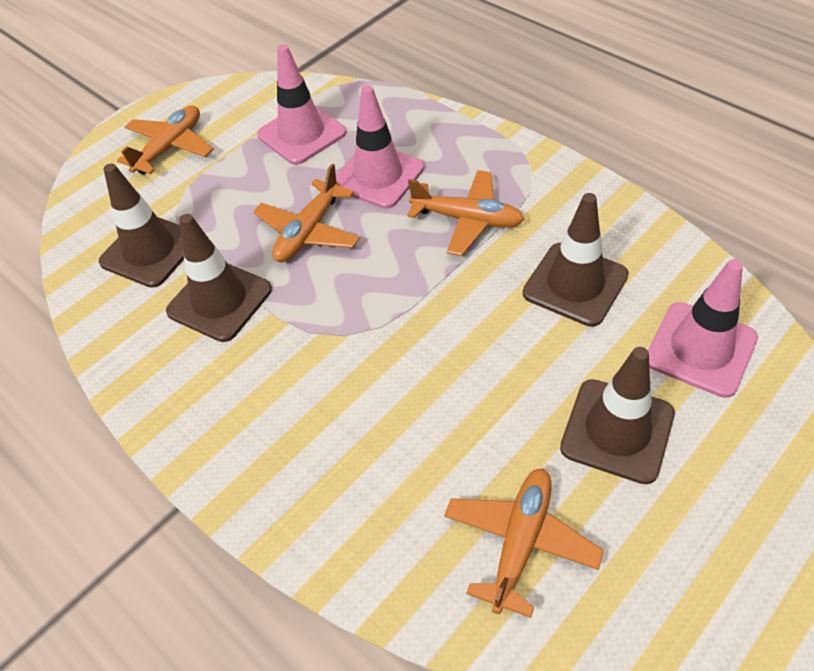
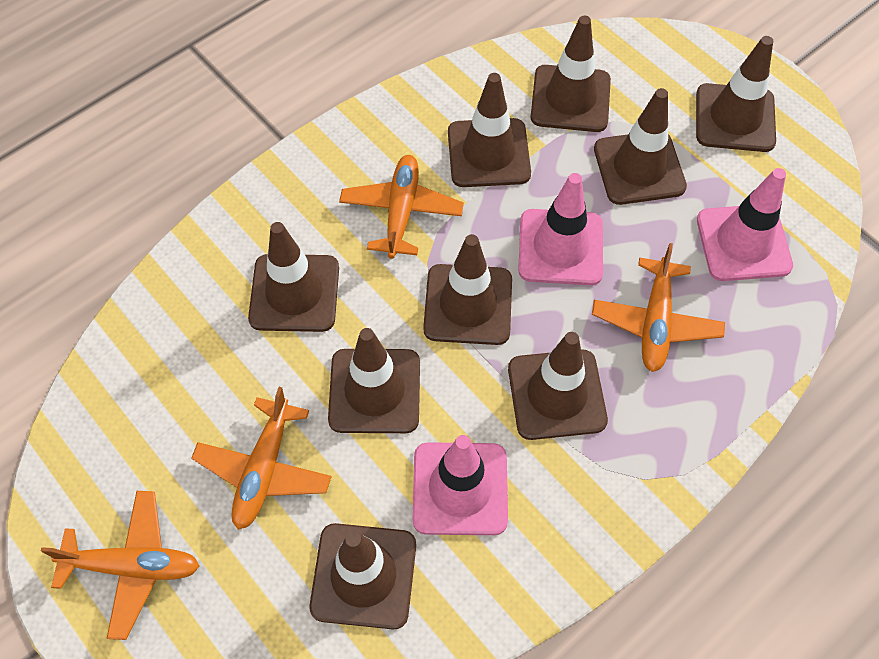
brown traffic cone: [99,164,184,288] [166,214,272,342] [523,193,629,327] [560,347,675,484] = 4 -> [248,222,339,332] [309,523,416,629] [328,328,420,433] [423,234,512,345] [448,73,531,187] [508,332,608,440] [531,16,611,132] [594,88,687,205] [696,36,776,152] = 9

